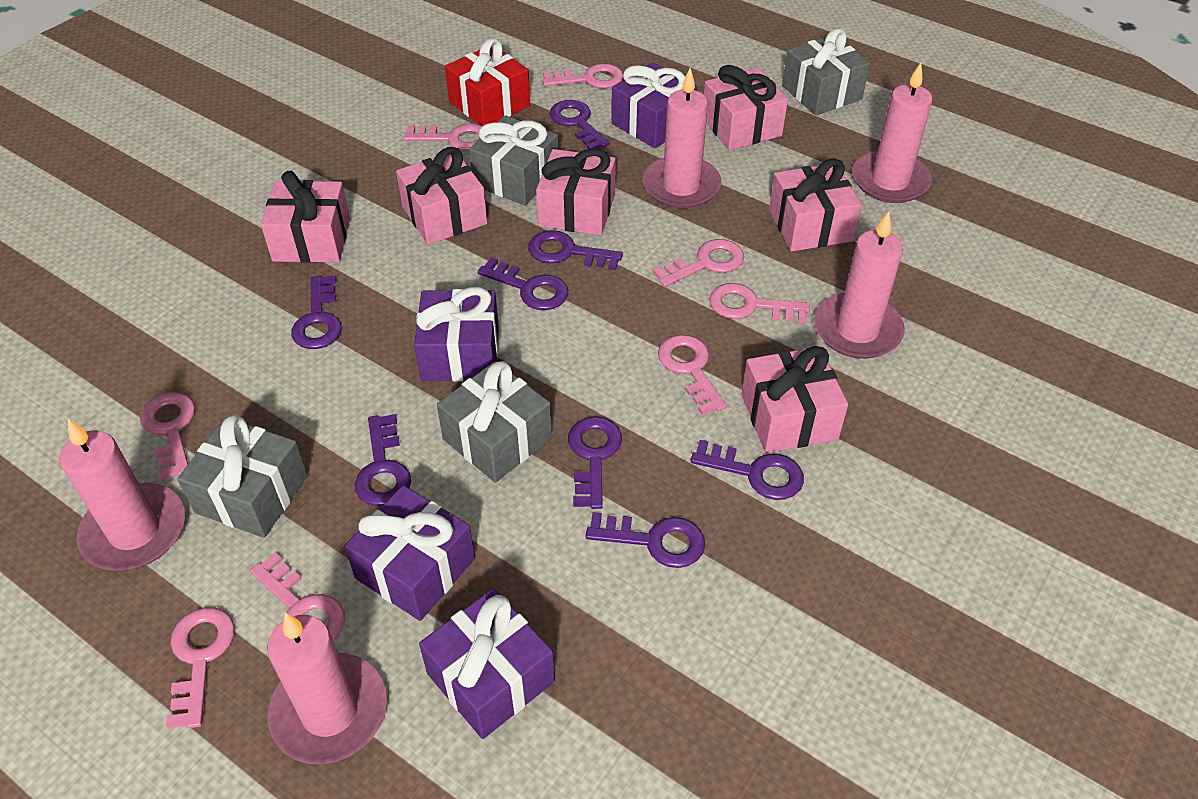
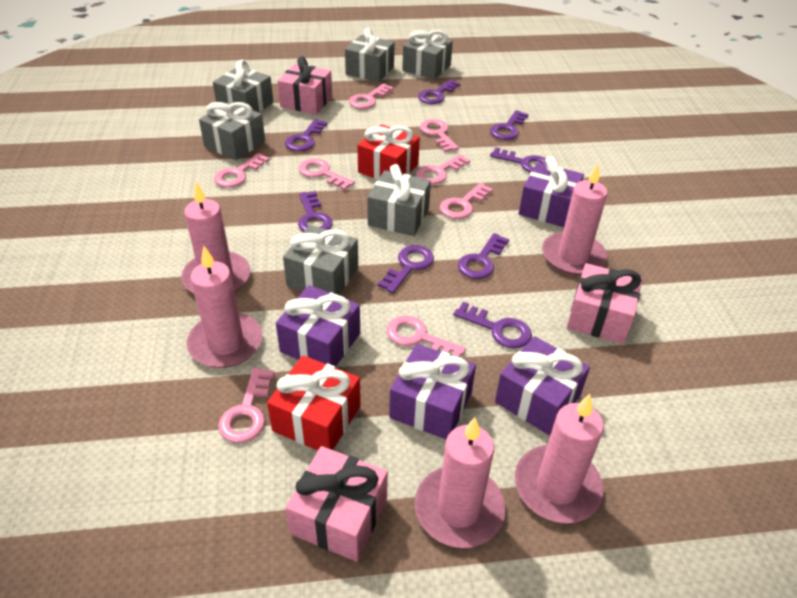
grey gift: [177,415,308,538] [437,361,552,483] [469,115,558,206] [782,28,870,115] = 4 -> [199,101,265,160] [213,60,273,112] [283,225,358,295] [345,28,395,82] [367,164,431,236] [402,30,453,80] = 6
pink gift: [261,171,350,263] [396,147,487,245] [536,148,616,235] [704,65,788,150] [741,346,848,453] [769,159,862,251] = 6 -> [277,56,332,114] [286,446,388,562] [567,263,642,344] = 3
red gift: [445,38,530,126] = 1 -> [267,355,361,451] [357,124,420,180] = 2

